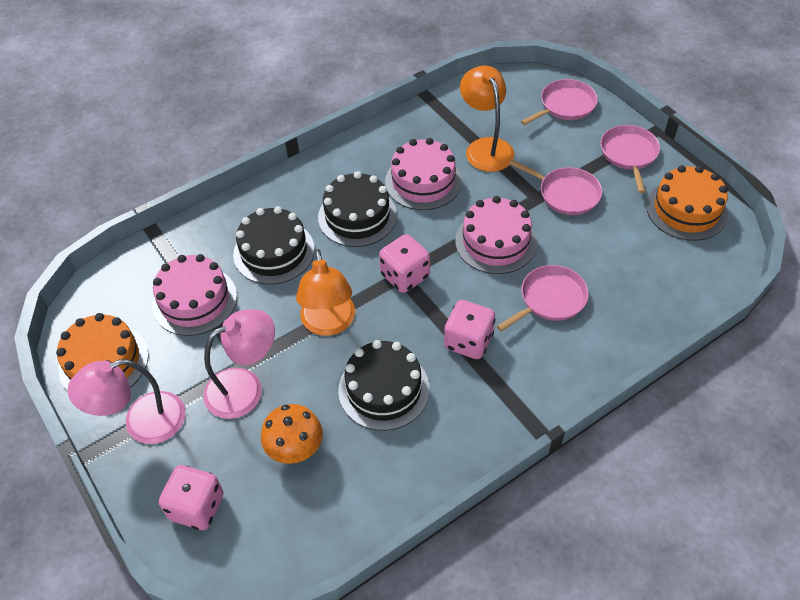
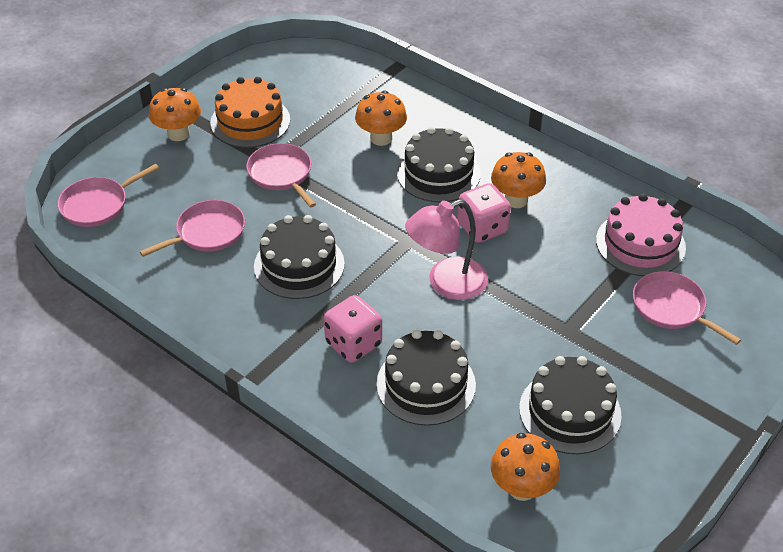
black cake: [233,206,315,284] [318,171,397,247] [338,340,430,431] = 3 -> [254,215,345,299] [376,330,476,426] [397,127,481,202] [519,356,622,454] = 4
orange cake: [56,313,149,391] [646,165,728,241] = 2 -> [210,77,290,148] = 1
orange lamp: [296,249,355,336] [460,65,514,172] = 2 -> none = 0
orange mushroom: [261,404,323,464] = 1 -> [149,88,201,141] [355,91,407,146] [491,152,546,208] [491,433,560,501] = 4
pink cake: [152,254,237,336] [385,138,462,210] [455,196,537,274] = 3 -> [596,194,686,276] = 1
pink dice: [159,465,224,530] [379,234,430,293] [444,300,495,359] = 3 -> [324,295,382,363] [457,183,511,243] = 2
pink lamp: [68,359,185,444] [203,310,275,419] = 2 -> [405,199,488,300] = 1

